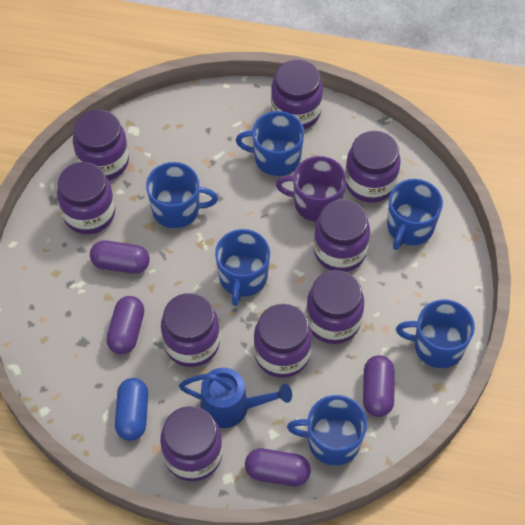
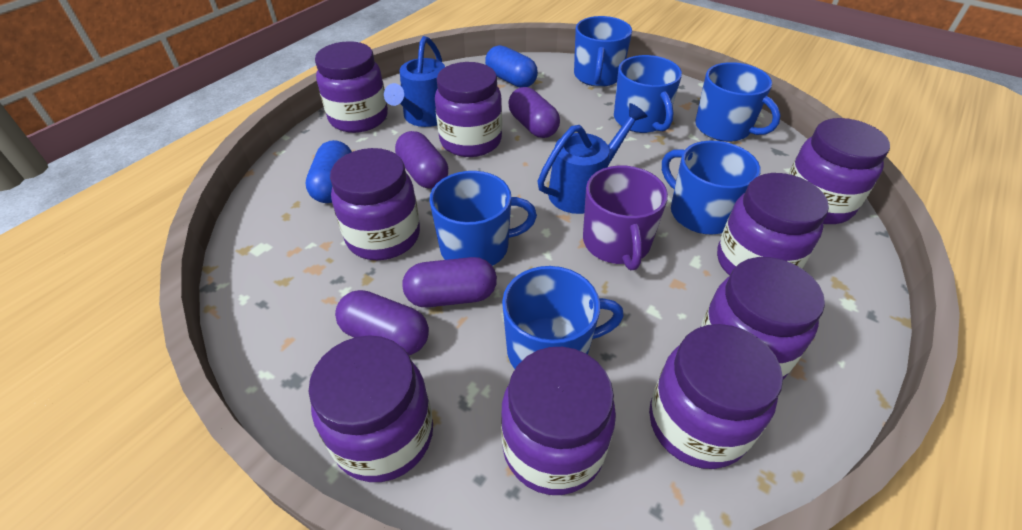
blue capsule: [115,378,148,441] = 1 -> [305,140,352,203] [485,45,538,87] = 2
blue watering can: [179,368,292,428] = 1 -> [384,36,445,127] [537,103,648,214] = 2

